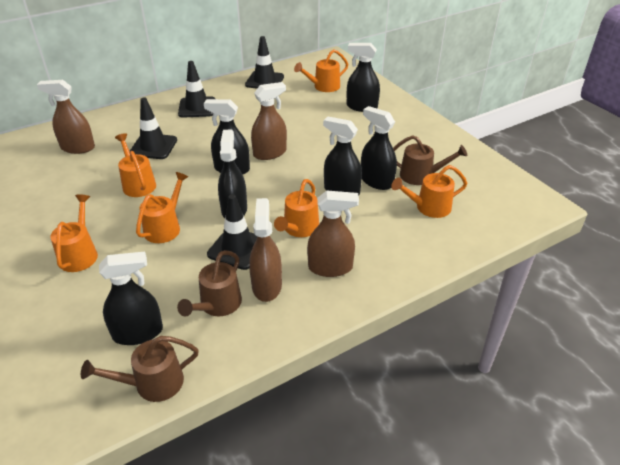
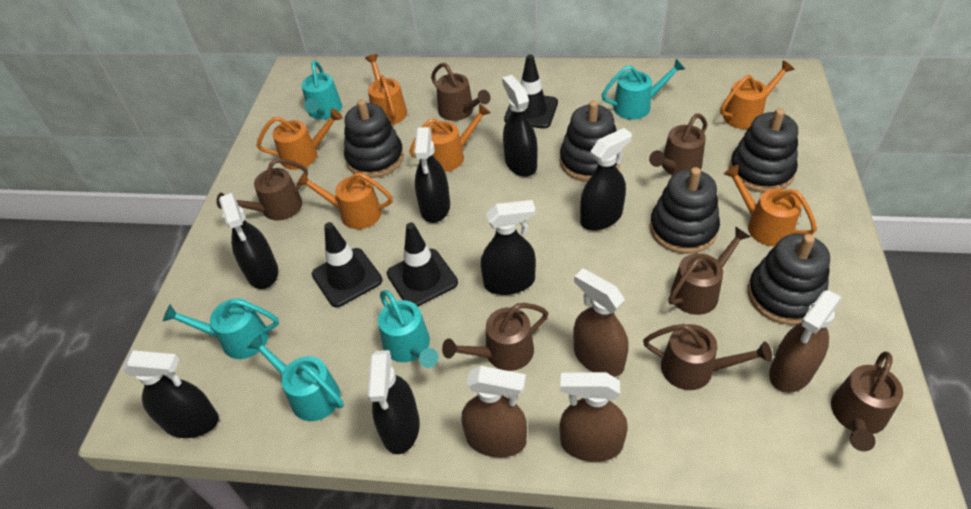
black spray bottle: [99,252,163,345] [204,99,250,175] [218,130,247,218] [323,117,362,196] [347,43,380,112] [361,106,397,190] = 6 -> [121,350,219,438] [219,193,278,289] [368,350,420,454] [414,127,450,223] [481,200,536,295] [502,75,538,177] [580,128,632,231] = 7
black stacking toy: none = 0 -> [344,99,404,178] [560,100,620,182] [650,167,720,254] [729,108,798,193] [748,234,830,325] = 5
black traffic cone: [129,97,177,159] [178,61,215,118] [207,194,257,270] [245,36,284,89] = 4 -> [312,222,382,307] [387,223,458,306] [504,54,558,129] = 3
brown watering can: [81,336,199,402] [177,250,242,316] [393,135,467,185] = 3 -> [217,159,308,220] [431,63,491,121] [442,303,548,371] [643,324,772,390] [649,113,707,175] [669,226,751,315] [831,351,903,451] = 7
turquoise watering can: none = 0 -> [163,298,279,359] [247,334,344,421] [301,60,342,119] [378,290,439,368] [602,59,685,120] = 5

